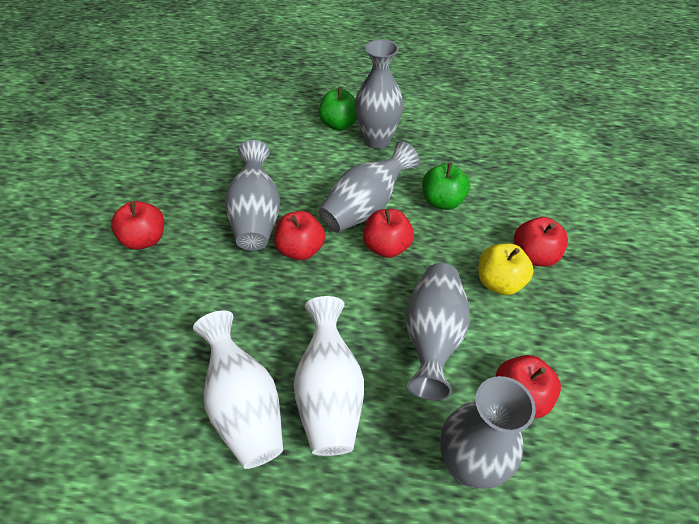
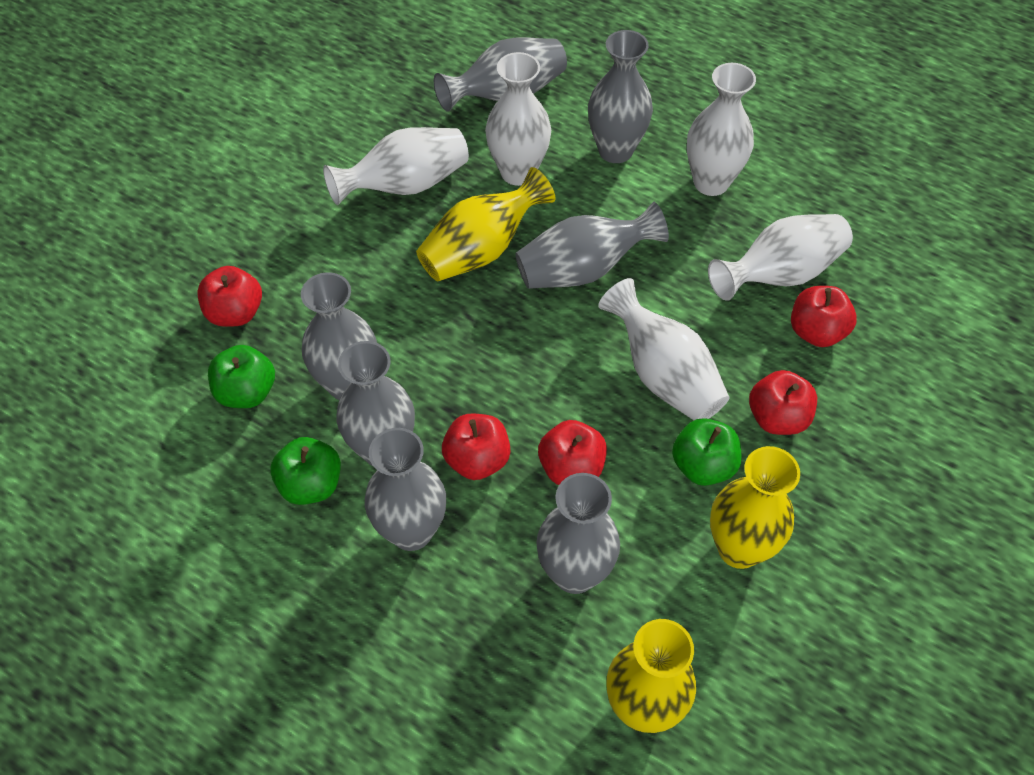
green apple: [319,87,357,131] [422,163,470,210] = 2 -> [208,345,275,408] [270,437,341,505] [672,418,742,486] = 3
grey vase: [225,140,280,250] [319,141,420,232] [355,39,403,149] [405,263,470,401] [440,376,536,489] = 5 -> [301,272,377,400] [337,341,415,466] [365,428,446,551] [434,38,567,112] [515,202,669,289] [536,473,620,594] [588,30,653,163] = 7
white vase: [193,311,283,469] [293,296,364,456] = 2 -> [323,127,469,205] [485,52,551,186] [598,278,729,420] [687,63,756,196] [708,214,853,301] = 5
yellow apple: [478,243,534,295] = 1 -> none = 0
yellow vase: none = 0 -> [416,167,555,281] [607,619,696,733] [710,446,800,569] = 3

